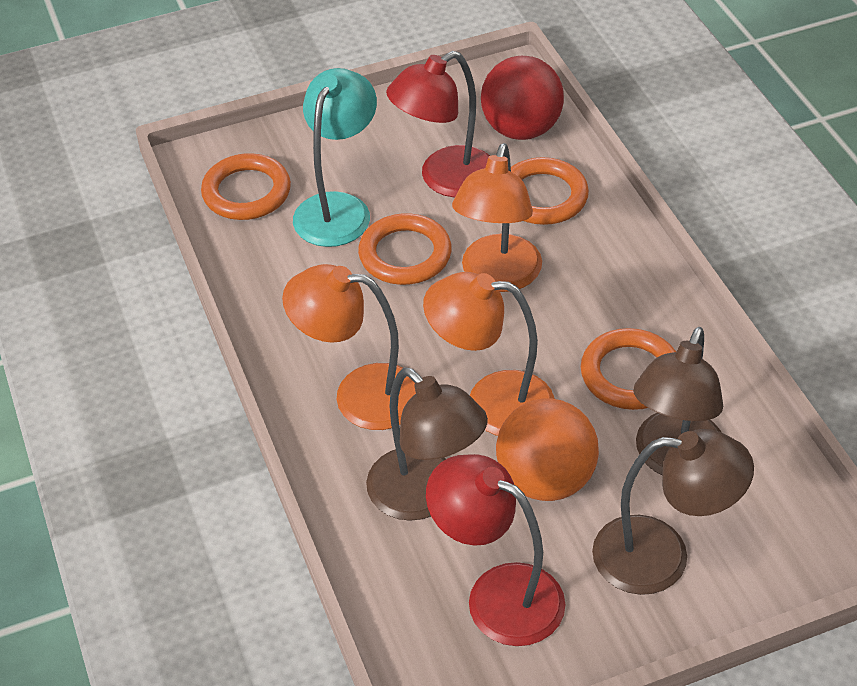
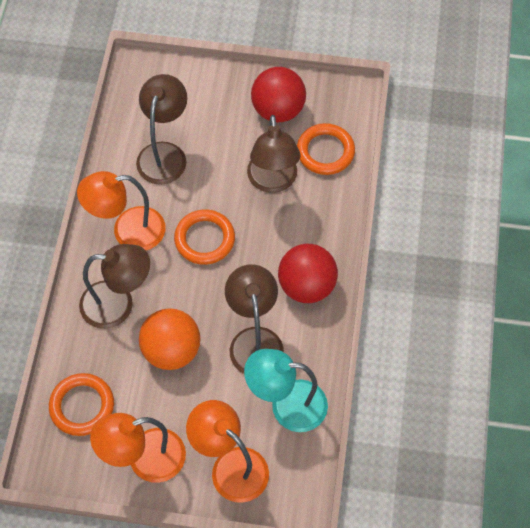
brown lamp: [366,368,488,521] [592,429,754,595] [633,327,723,475] = 3 -> [79,244,150,329] [136,74,187,185] [225,264,284,374] [247,115,300,193] = 4
orange ring: [201,153,291,220] [358,213,452,285] [511,157,589,225] [581,328,676,410] = 4 -> [49,373,114,436] [174,209,235,265] [297,123,355,175] = 3
red ball: [481,56,564,140] = 1 -> [251,67,306,122] [278,244,338,303] = 2
red lamp: [386,51,490,197] [426,454,566,646] = 2 -> none = 0

